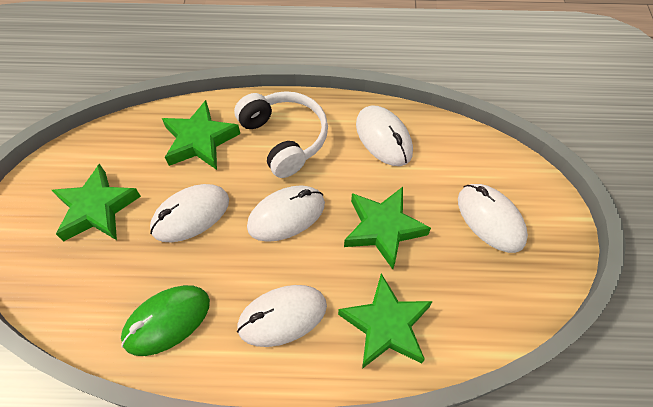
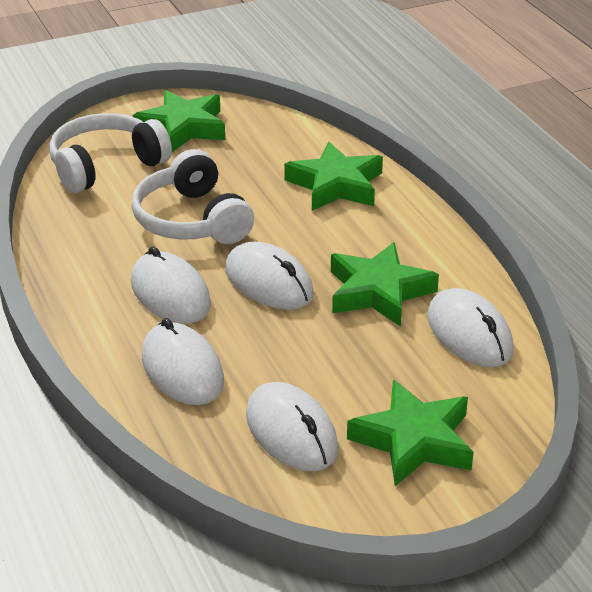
green mouse: [121,285,210,356] = 1 -> none = 0
white headphones: [234,91,328,178] = 1 -> [49,113,172,193] [132,149,254,244] = 2

